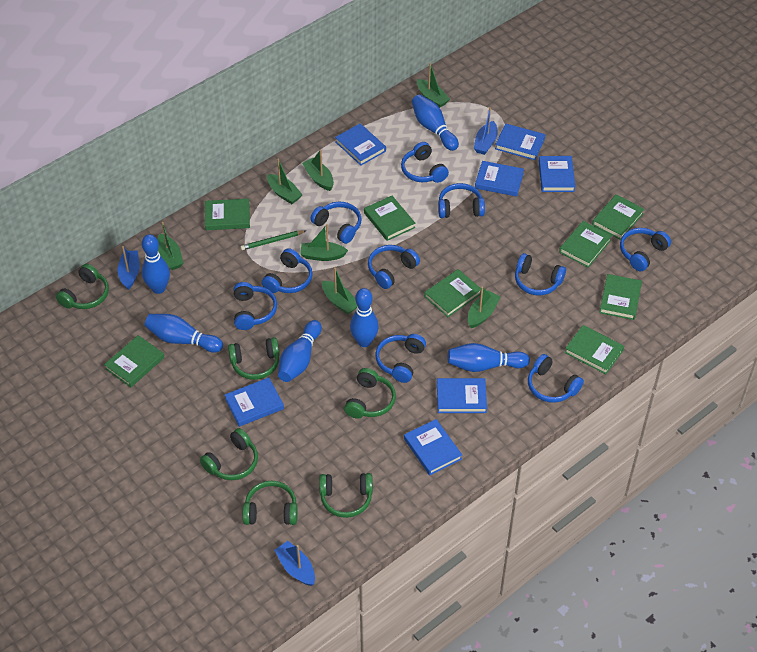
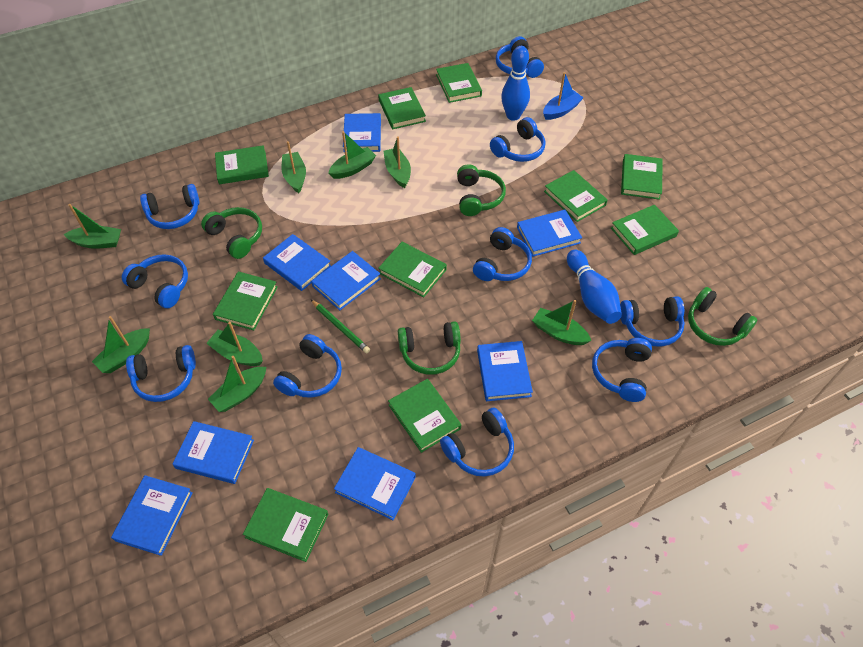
blue boat: [118,246,140,290] [274,541,315,586] [474,107,498,155] = 3 -> [543,72,584,120] = 1
blue book: [225,377,284,427] [335,123,386,166] [404,419,462,475] [437,378,487,413] [475,161,524,197] [495,123,545,160] [539,156,575,192] = 7 -> [111,475,193,556] [173,421,254,484] [263,234,331,291] [311,251,381,310] [334,447,416,520] [343,113,381,152] [477,341,533,401] [517,210,582,257] = 8
blue bowling pin: [142,234,170,294] [145,314,223,353] [278,320,322,382] [350,288,379,347] [412,95,459,151] [448,343,530,372] = 6 -> [501,46,530,121] [567,250,622,324] = 2
green boat: [157,222,183,270] [267,159,303,204] [301,224,348,261] [302,150,334,191] [322,267,357,314] [417,63,450,108] [468,286,500,328] = 7 -> [63,204,121,249] [92,316,150,373] [206,322,263,366] [208,356,266,412] [281,141,306,193] [328,131,376,179] [383,136,411,188] [532,300,591,345] = 8
green book: [104,335,165,388] [205,199,250,230] [364,196,415,241] [424,269,481,317] [559,221,612,268] [565,325,624,374] [592,194,644,240] [599,274,642,320] = 8 -> [213,271,278,330] [215,145,269,184] [243,488,328,562] [378,87,426,129] [378,242,447,297] [388,379,461,453] [436,63,482,103] [544,170,607,222] [611,205,679,255] [621,154,663,200] = 10
green headphones: [56,264,109,309] [200,428,258,480] [228,337,280,380] [242,481,298,525] [319,473,373,518] [344,368,396,418] = 6 -> [201,207,262,259] [398,321,461,375] [457,164,506,216] [688,287,757,346] = 4

